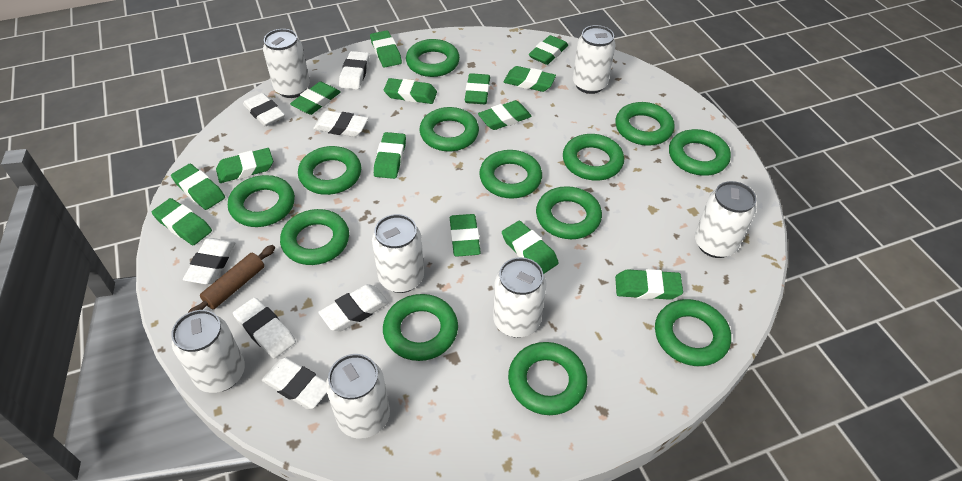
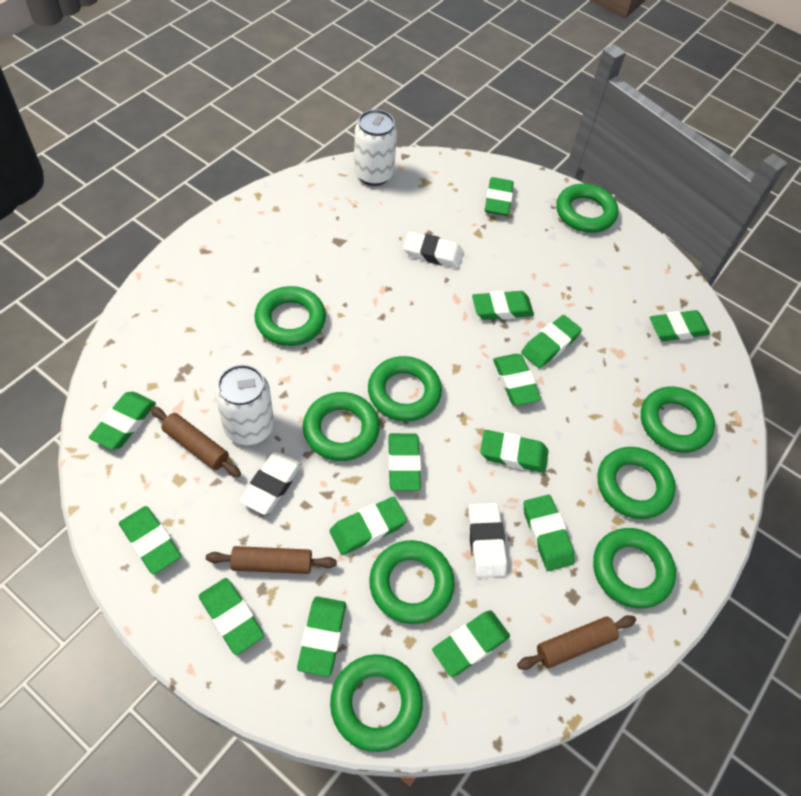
brown rolling pin: [188,245,275,313] = 1 -> [150,407,241,477] [206,546,337,574] [517,615,636,670] = 3
green ring: [228,175,295,227] [280,209,349,265] [298,146,361,195] [383,294,458,361] [406,39,460,77] [419,107,479,151] [479,150,542,199] [508,342,587,415] [536,186,602,239] [563,134,624,181] [615,102,675,146] [655,299,731,366] [669,129,731,176] = 13 -> [254,286,326,346] [303,392,380,461] [330,654,423,752] [368,356,442,422] [369,540,455,624] [556,183,618,233] [593,528,676,608] [598,447,675,519] [641,387,715,453] = 9
white can: [171,310,245,393] [263,29,310,98] [326,354,390,439] [372,214,424,293] [493,257,547,338] [573,25,616,94] [695,181,756,258] = 7 -> [215,364,274,445] [354,109,397,186] = 2
white eraser: [183,238,235,284] [233,297,296,359] [243,93,285,126] [262,357,327,409] [313,110,368,137] [318,284,389,332] [339,51,369,90] = 7 -> [239,451,302,515] [403,231,464,268] [468,503,507,578] = 3

